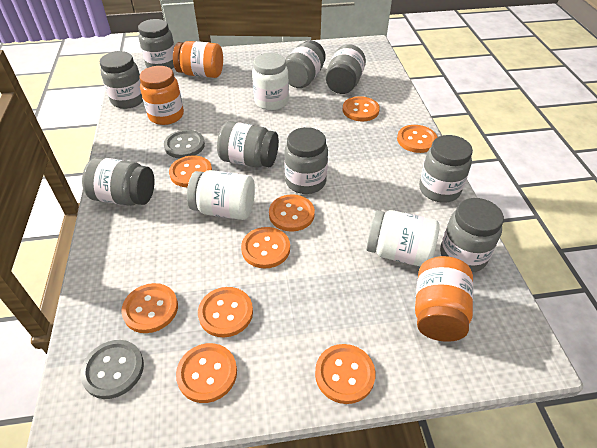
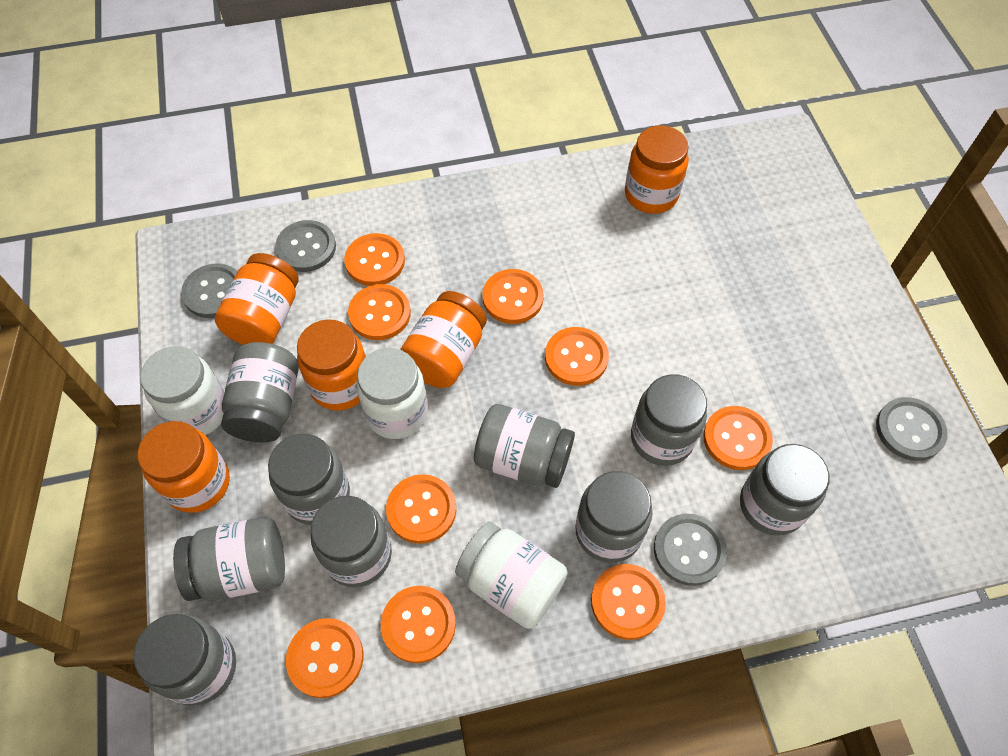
grey button: [80,340,144,399] [164,130,205,159] = 2 -> [181,263,238,318] [275,220,336,272] [654,514,727,586] [876,397,948,461] = 4
orange jar: [139,66,184,125] [173,41,223,78] [415,256,473,342] = 3 -> [138,421,230,513] [215,253,299,345] [297,319,366,411] [400,291,487,388] [625,125,689,214] = 5

